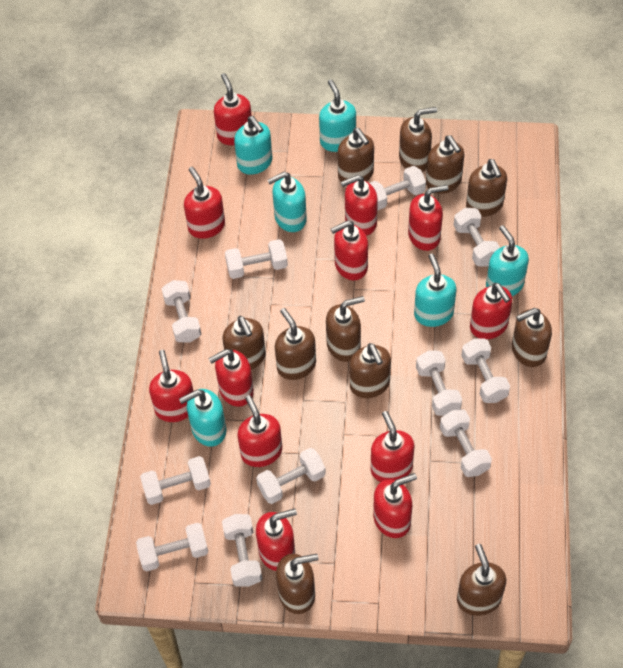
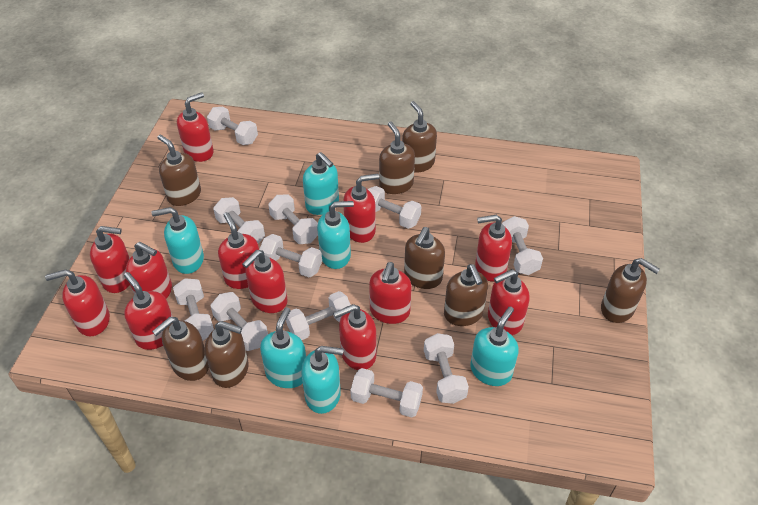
brown soap dispenser: [223,316,266,370] [275,308,316,380] [276,554,319,614] [326,296,365,362] [338,128,374,186] [350,343,391,398] [399,107,437,172] [426,135,464,194] [457,544,506,616] [466,159,507,217] [512,308,552,367] = 11 -> [152,317,209,381] [157,135,201,206] [205,321,249,388] [379,122,415,194] [402,101,437,173] [404,227,445,289] [444,264,488,326] [601,258,660,323] = 8

